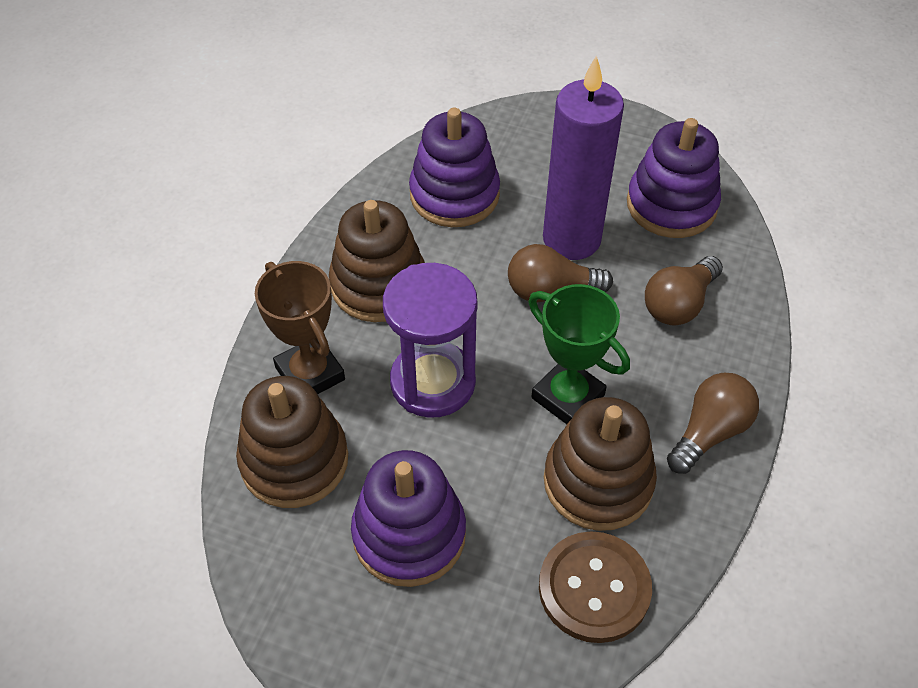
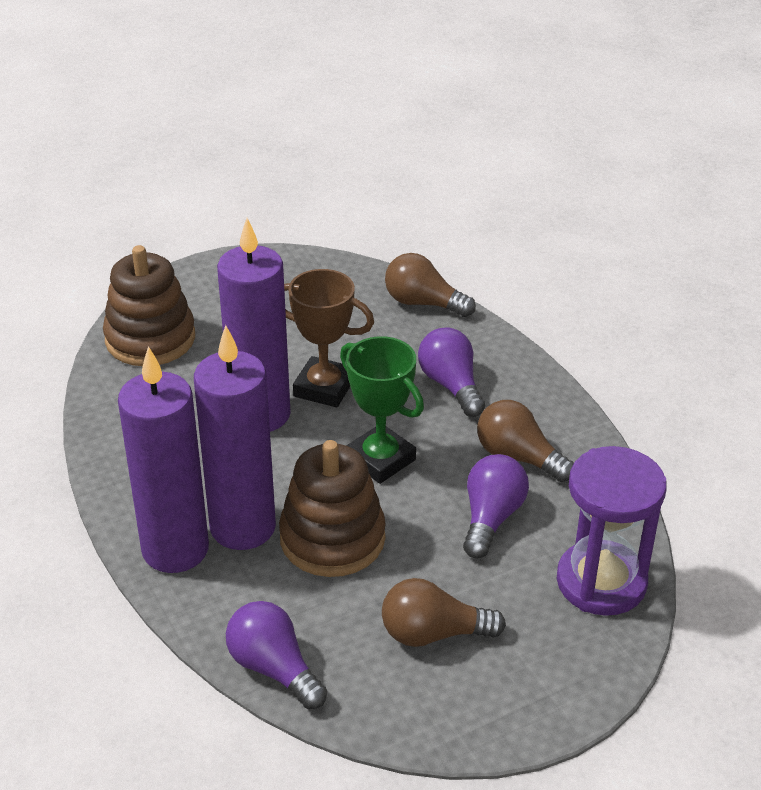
brown button: [539,531,652,643] = 1 -> none = 0
brown stacking toy: [236,376,348,508] [329,200,425,322] [544,397,657,531] = 3 -> [103,245,195,366] [279,440,386,577] = 2
purple candle: [543,55,624,260] = 1 -> [118,346,209,573] [194,325,276,550] [217,218,291,432] = 3
purple light bulb: none = 0 -> [226,601,327,709] [418,328,485,417] [463,454,529,558] = 3
purple stacking toy: [351,450,466,587] [409,108,500,227] [627,118,721,238] = 3 -> none = 0

